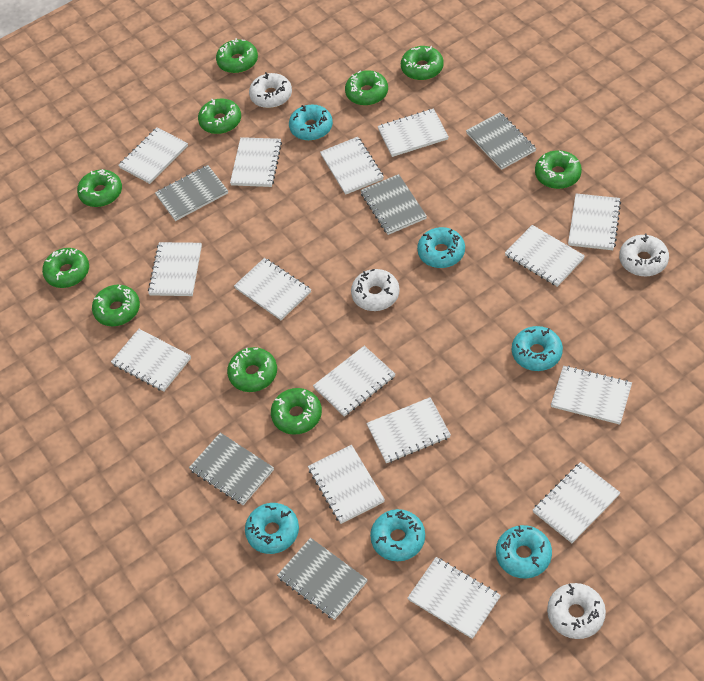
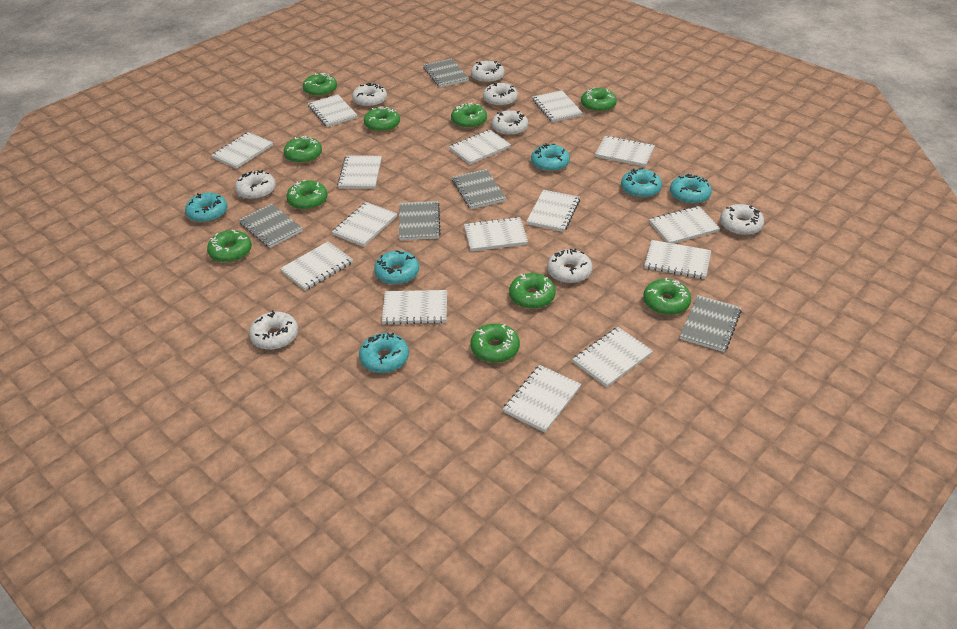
white donut: [249,72,292,108] [351,269,400,311] [547,583,606,639] [619,234,669,276] = 4 -> [235,170,276,200] [249,310,298,350] [352,83,387,107] [471,61,504,83] [483,82,518,107] [492,110,528,136] [547,248,592,284] [720,204,764,236] = 8

